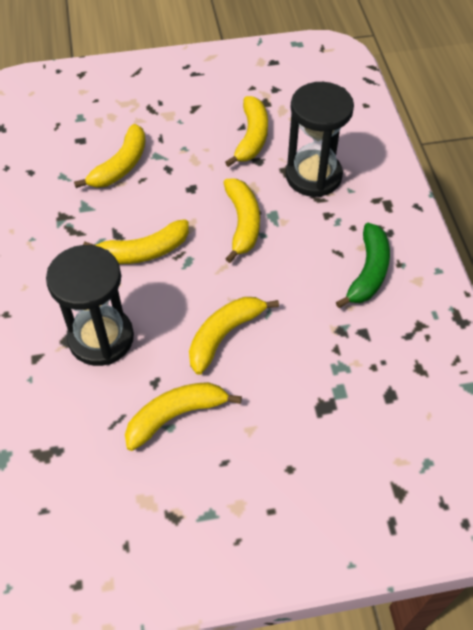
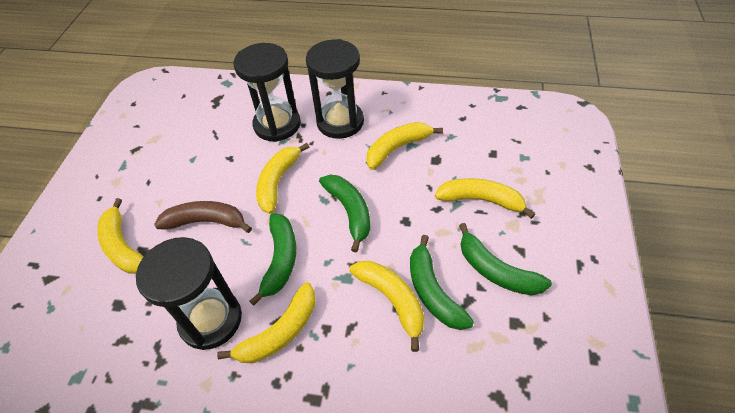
black hourglass: [46,245,134,366] [285,82,354,197] = 2 -> [136,237,242,350] [234,43,301,142] [306,39,364,139] = 3
brown banana: none = 0 -> [154,201,252,233] = 1
green banana: [336,223,390,308] = 1 -> [250,213,296,306] [319,175,370,252] [410,235,474,330] [459,223,552,295] = 4

